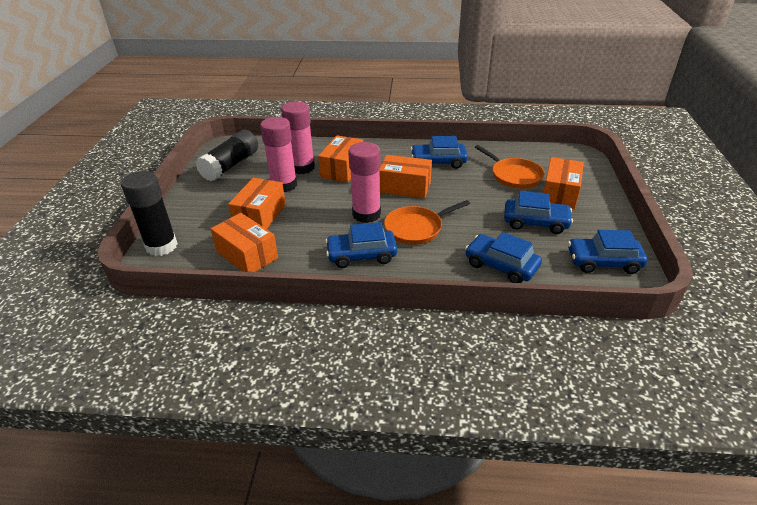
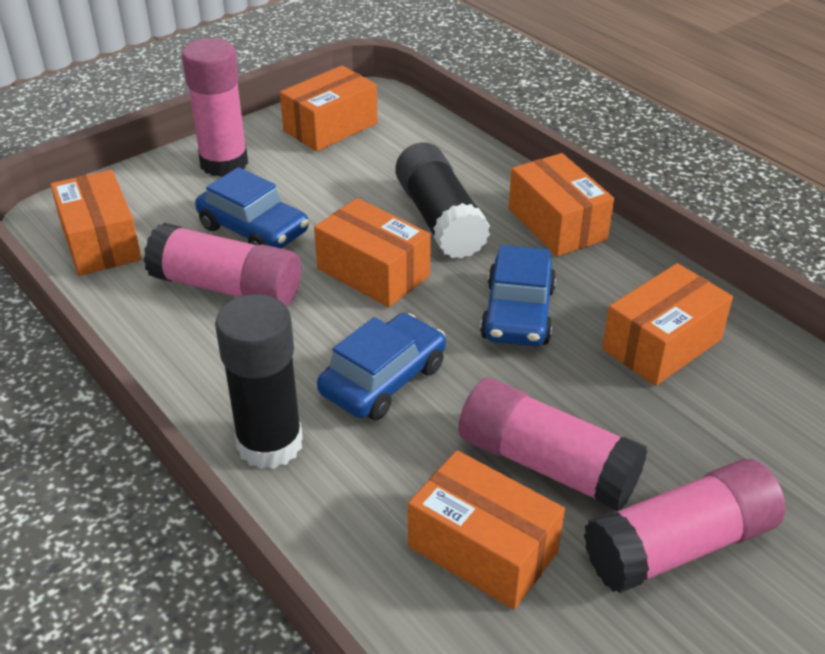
blue car: [325,222,397,268] [411,136,468,169] [465,232,542,283] [504,191,573,234] [568,230,647,274] = 5 -> [195,167,309,249] [317,313,446,420] [480,245,556,346] = 3
orange box: [211,213,278,272] [228,178,286,229] [318,135,363,183] [379,155,432,198] [543,157,584,209] = 5 -> [50,170,142,276] [280,66,378,152] [314,198,431,307] [408,450,565,610] [509,153,614,257] [602,263,733,386] = 6
orange pan: [384,200,470,245] [475,145,545,189] = 2 -> none = 0
pink glue stick: [260,117,297,192] [281,101,315,174] [348,142,381,223] = 3 -> [144,223,301,307] [182,38,248,177] [458,378,647,511] [584,459,786,593] = 4

